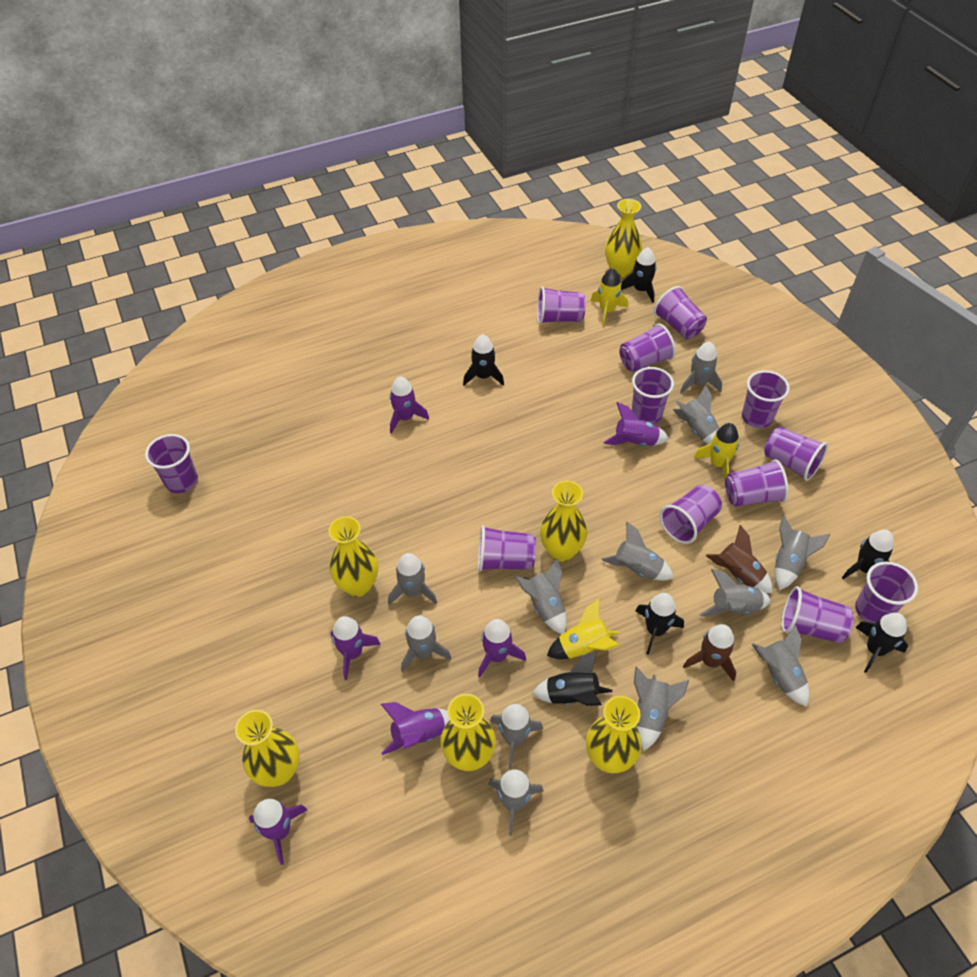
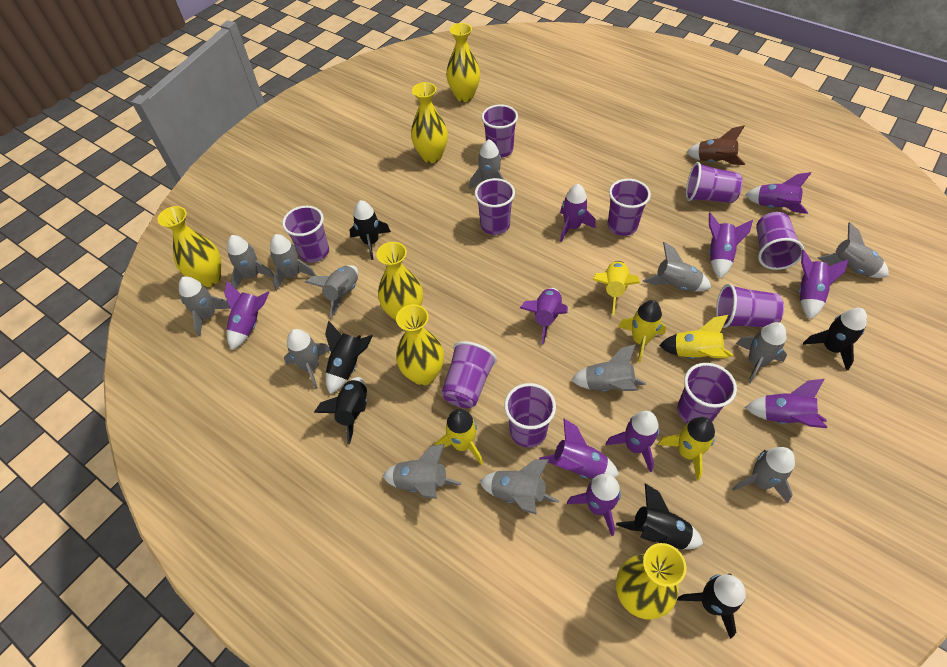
brown rocket: [683,624,737,682] [706,525,772,593] = 2 -> [686,125,745,165] = 1
grey rocket: [388,553,437,605] [401,615,451,672] [488,769,544,836] [490,704,543,769] [515,558,567,634] [601,522,674,581] [634,667,689,751] [672,385,719,444] [680,341,722,394] [700,569,771,616] [751,625,809,706] [775,516,830,590] = 12 -> [179,276,230,337] [227,235,274,289] [270,234,316,291] [284,329,330,389] [305,265,358,318] [383,444,462,499] [469,139,504,189] [479,459,559,515] [571,344,646,392] [643,242,711,292] [732,447,795,503] [736,322,787,383] [817,222,889,278] = 13
purple cup: [145,434,198,493] [478,525,536,571] [537,286,586,324] [619,323,676,372] [632,367,674,424] [654,286,707,339] [660,485,722,544] [725,459,789,507] [742,370,790,428] [764,427,828,481] [782,586,854,643] [855,561,918,623] = 12 -> [282,206,329,262] [441,341,497,408] [475,178,515,235] [482,104,518,158] [504,383,556,448] [607,179,651,236] [677,363,737,423] [686,162,743,203] [716,284,784,328] [756,212,805,270] = 10
purple rocket: [249,799,307,865] [331,616,381,680] [381,702,450,755] [390,376,429,434] [478,619,526,677] [603,402,669,446] = 6 -> [224,281,270,350] [520,288,568,344] [539,418,619,479] [560,184,596,242] [567,474,621,536] [606,411,659,472] [709,213,753,279] [745,172,811,214] [745,379,827,428] [799,250,849,320] = 10
yellow rocket: [547,599,620,659] [591,268,628,326] [694,423,739,481] = 3 -> [435,409,483,465] [592,261,640,315] [618,300,666,363] [658,417,715,481] [659,315,734,359] = 5

